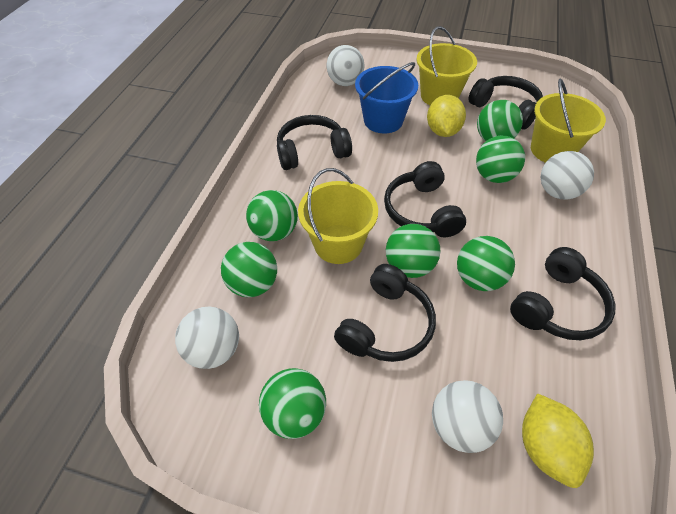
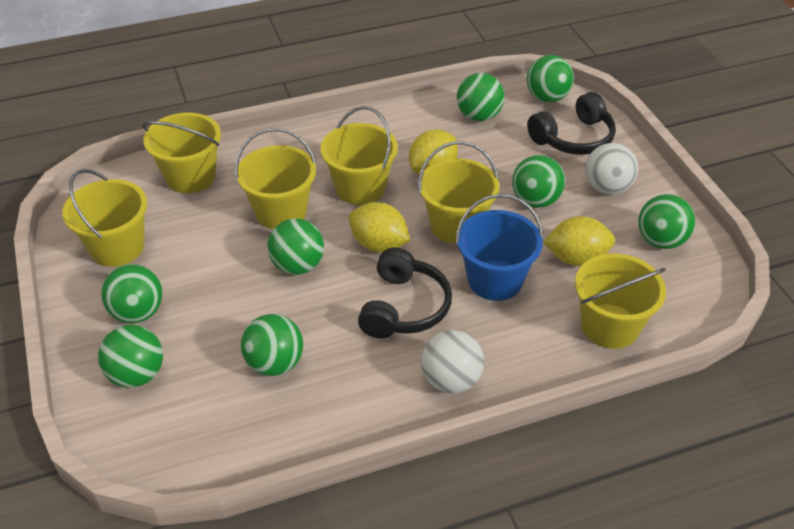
black headphones: [277,115,352,170] [334,264,436,362] [384,161,466,238] [468,76,543,130] [510,247,615,340] = 5 -> [358,247,452,339] [527,92,616,155] = 2
green ball: [221,242,277,297] [246,190,298,241] [259,368,326,439] [386,224,441,278] [457,236,515,291] [476,136,525,183] [477,100,523,141] = 7 -> [98,325,163,388] [101,264,163,323] [241,314,303,376] [268,219,324,275] [457,73,505,121] [512,155,565,208] [527,55,574,102] [638,194,695,249] = 8
white ball: [175,306,239,369] [327,45,364,86] [432,380,503,453] [541,151,594,200] = 4 -> [421,330,484,393] [585,143,638,195] = 2
yellow bucket: [298,168,378,264] [416,26,477,105] [531,78,606,163] = 3 -> [62,169,147,267] [142,113,221,193] [235,128,316,229] [320,106,398,205] [418,141,499,244] [575,253,666,349] = 6
yellow lemon: [427,95,466,137] [522,393,594,488] = 2 -> [349,202,411,252] [409,129,458,174] [543,216,615,266] = 3

